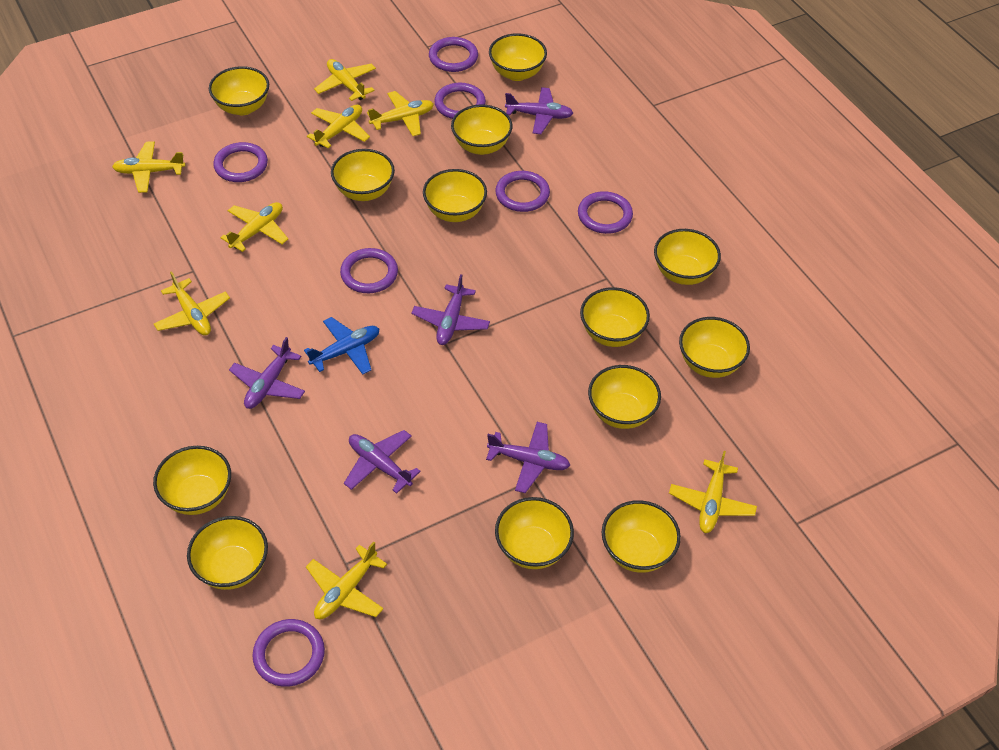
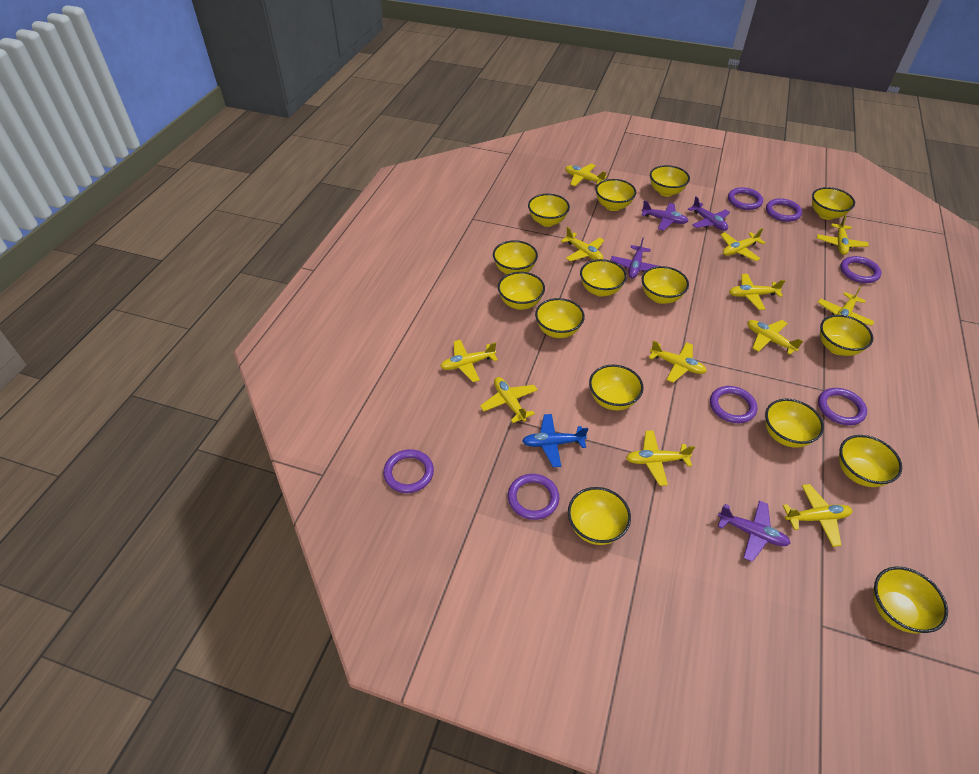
purple plane: [229,337,305,409] [344,430,421,494] [411,274,490,345] [486,422,571,493] [505,87,573,134] = 5 -> [611,238,658,278] [642,201,688,231] [688,196,730,231] [718,501,791,562] = 4
yellow bowl: [153,446,231,515] [187,516,268,590] [209,66,269,115] [331,149,395,201] [423,169,487,222] [451,105,512,155] [489,33,547,81] [495,497,574,569] [580,287,650,347] [588,365,661,429] [602,500,681,573] [654,229,721,285] [679,317,750,378] = 13 -> [493,240,538,274] [498,272,545,310] [528,194,570,227] [535,298,585,338] [568,487,631,545] [580,259,627,297] [589,365,644,411] [596,179,636,211] [642,266,689,304] [650,165,690,197] [765,399,824,448] [812,187,855,220] [820,315,873,356] [839,435,902,487] [873,567,948,634] = 15
yellow plane: [112,141,186,193] [154,271,230,335] [221,202,288,252] [306,542,387,619] [307,105,370,148] [314,59,376,101] [367,91,434,136] [669,451,757,533] = 8 -> [440,340,498,382] [480,377,538,423] [561,227,604,261] [565,164,607,186] [626,430,695,486] [649,340,707,383] [720,228,765,261] [729,274,785,310] [747,320,803,355] [783,484,852,547] [817,216,869,255] [818,287,875,326] = 12

